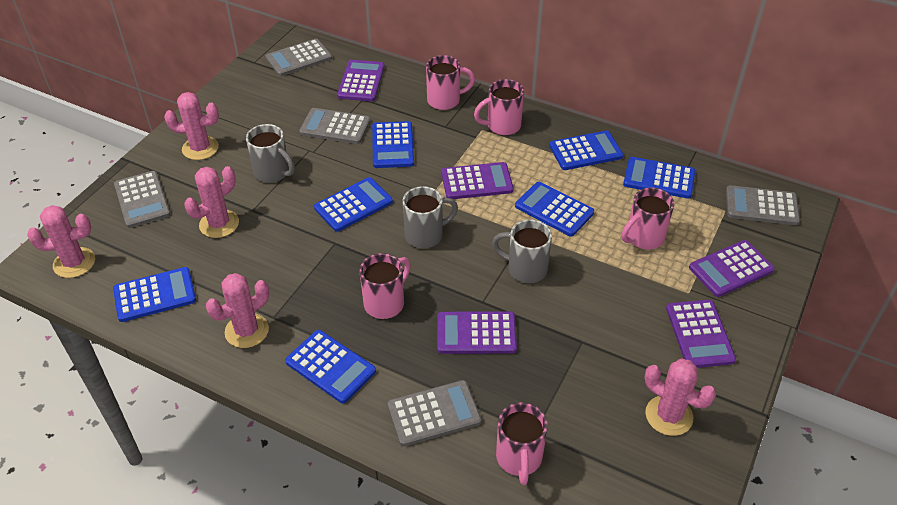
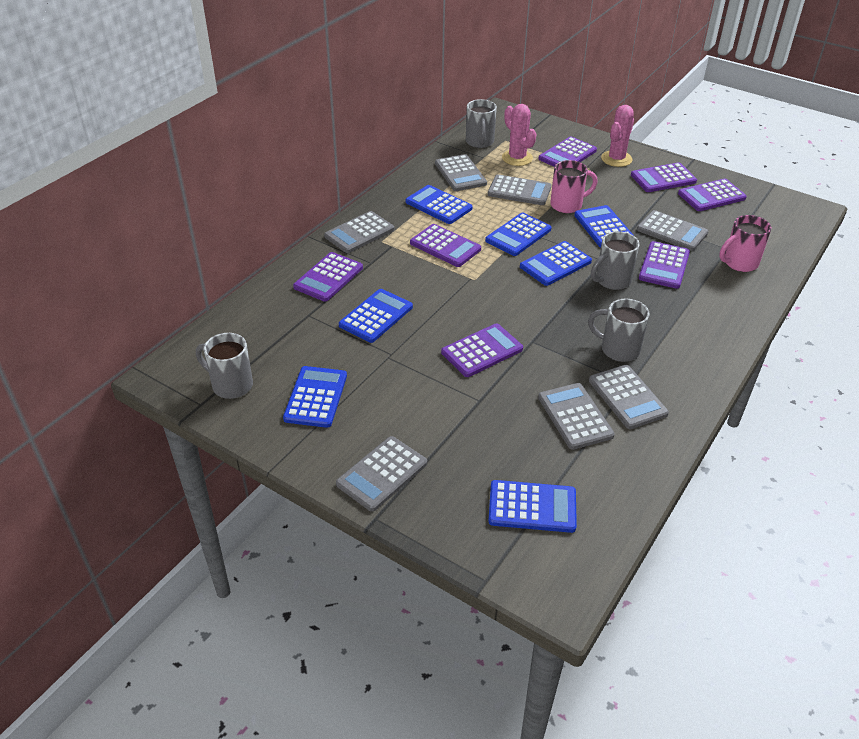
grey calculator: [114,171,171,228] [266,38,332,76] [299,108,370,144] [388,380,482,446] [726,185,800,225] = 5 -> [324,211,394,253] [336,436,427,512] [435,154,487,191] [488,174,551,205] [538,383,615,450] [589,365,669,429] [637,210,708,251] = 7
grey mug: [246,124,295,183] [403,186,458,248] [492,219,552,283] = 3 -> [196,333,253,399] [466,99,497,148] [588,299,650,362] [591,231,640,290] = 4
pink cactus: [27,205,95,278] [164,92,219,160] [184,166,239,238] [206,273,269,348] [644,359,716,436] = 5 -> [502,104,536,166] [601,105,634,167] = 2
pink mug: [360,253,411,319] [426,55,475,110] [474,79,524,135] [496,403,548,485] [622,188,674,250] = 5 -> [550,160,598,213] [719,215,771,272] = 2
purple calculator: [337,60,385,101] [437,312,517,354] [441,162,514,199] [666,300,736,368] [689,240,775,297] = 5 -> [293,252,363,302] [410,224,481,267] [441,323,523,377] [539,136,597,167] [631,162,697,192] [639,241,690,289] [678,179,747,211] = 7

